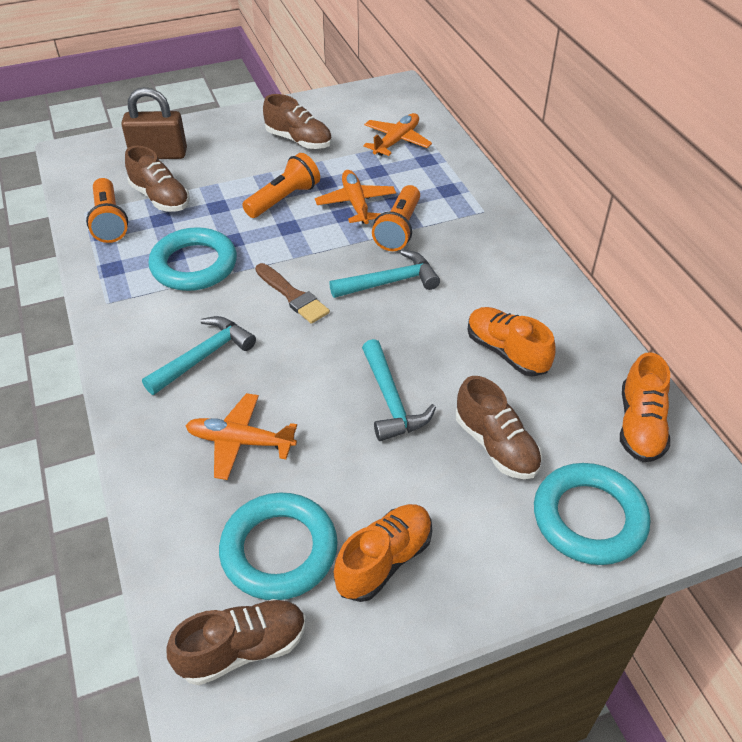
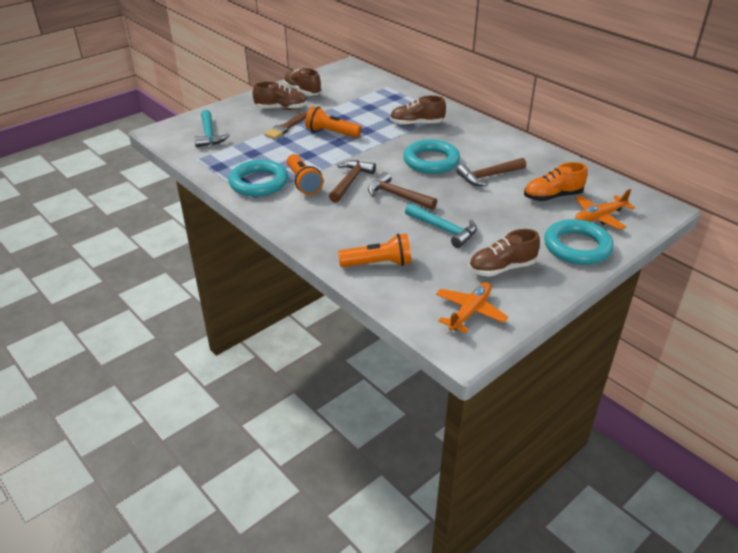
brown hammer: none = 0 -> [329,160,376,203] [368,172,437,210] [456,158,526,186] = 3
brown padlock: [121,87,187,159] = 1 -> none = 0
orange plane: [185,393,297,480] [315,170,396,224] [363,113,432,156] = 3 -> [436,282,508,333] [575,189,635,230] = 2
orange shoe: [334,504,432,602] [467,307,556,377] [620,352,670,462] = 3 -> [524,162,588,201] = 1
turquoise hammer: [142,316,256,395] [329,250,440,298] [362,339,436,441] = 3 -> [194,110,230,147] [405,203,477,248] = 2

